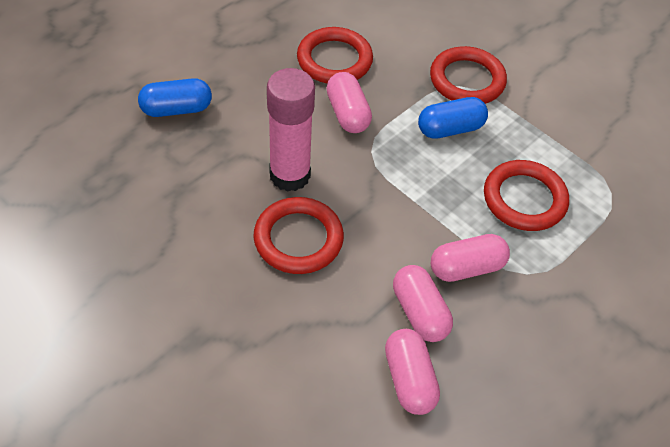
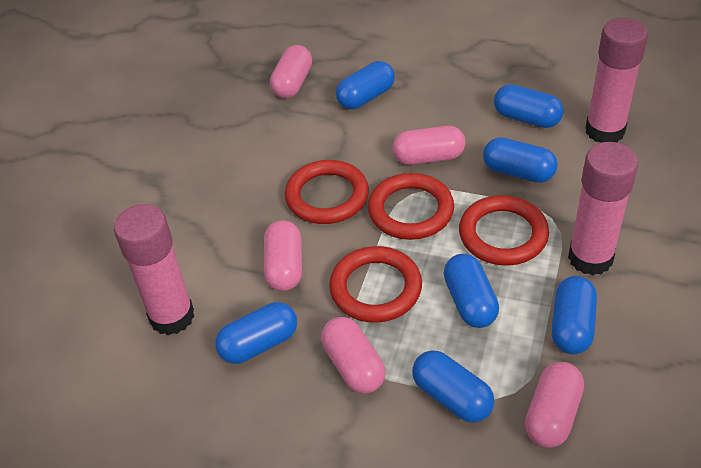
blue capsule: [138,78,212,117] [418,97,488,139] = 2 -> [215,302,297,364] [336,61,395,109] [412,350,494,423] [444,254,499,328] [483,137,558,183] [494,84,564,128] [551,276,597,354] = 7
pink capsule: [326,72,372,133] [385,329,440,415] [393,265,453,342] [431,234,510,282] = 4 -> [264,220,302,291] [270,45,312,98] [321,317,385,394] [393,126,466,165] [525,362,584,448] = 5
pink glue stick: [267,68,315,192] = 1 -> [114,204,194,335] [568,142,638,276] [585,18,648,143] = 3

